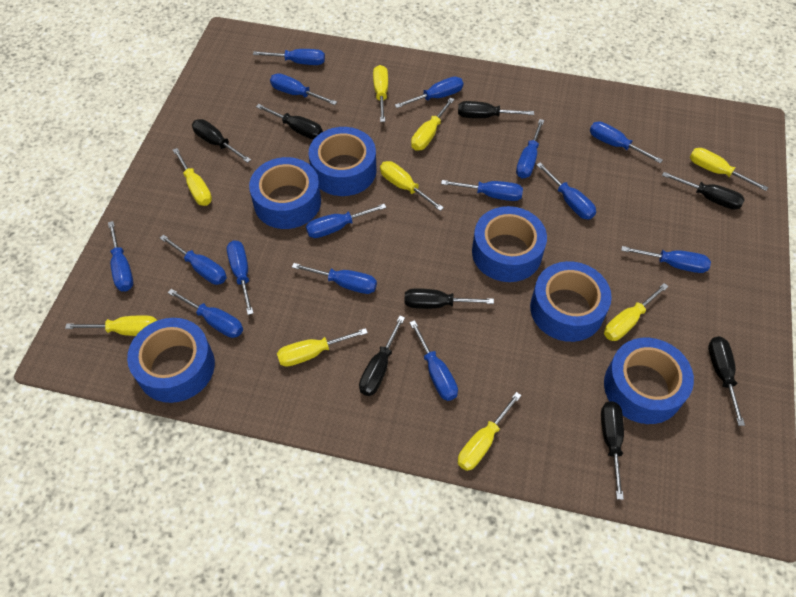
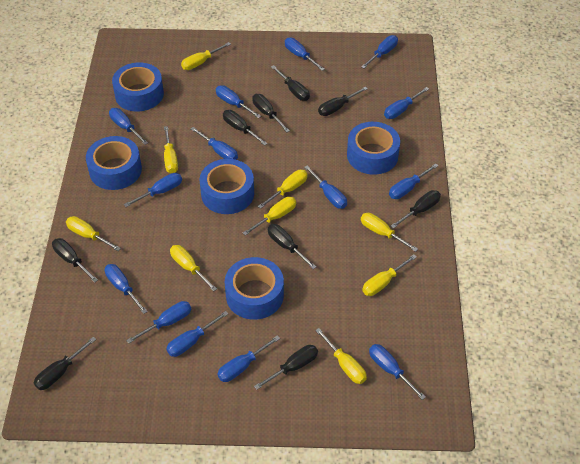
black screwdriver: [192,119,251,163] [256,104,323,139] [359,316,405,396] [404,288,494,309] [458,101,534,118] [601,401,624,500] [662,172,745,210] [708,336,745,426] = 8 -> [34,337,96,390] [52,238,98,283] [223,110,268,146] [252,94,290,132] [254,345,318,390] [268,224,316,269] [271,65,310,101] [318,86,368,116] [391,190,441,229] = 9
blue screwdriver: [108,221,133,291] [160,235,227,285] [168,289,243,338] [227,240,254,315] [253,49,325,65] [270,73,337,105] [292,263,377,294] [306,204,387,238] [395,77,463,108] [409,320,458,401] [441,180,523,201] [516,119,544,178] [536,162,596,219] [590,121,663,163] [621,246,711,273] = 15 -> [104,264,148,314] [109,108,148,145] [124,173,182,207] [126,301,191,344] [166,311,228,357] [191,127,238,160] [216,85,261,118] [218,335,280,382] [285,38,325,71] [304,165,347,209] [361,35,398,68] [369,344,426,400] [384,87,429,119] [389,163,439,199] = 14
blue tape: [127,318,215,403] [249,157,321,229] [309,127,376,196] [472,206,547,282] [530,261,612,342] [604,338,694,424] = 6 -> [86,136,142,190] [112,62,164,111] [199,159,254,214] [225,257,284,320] [347,122,400,175] = 5

